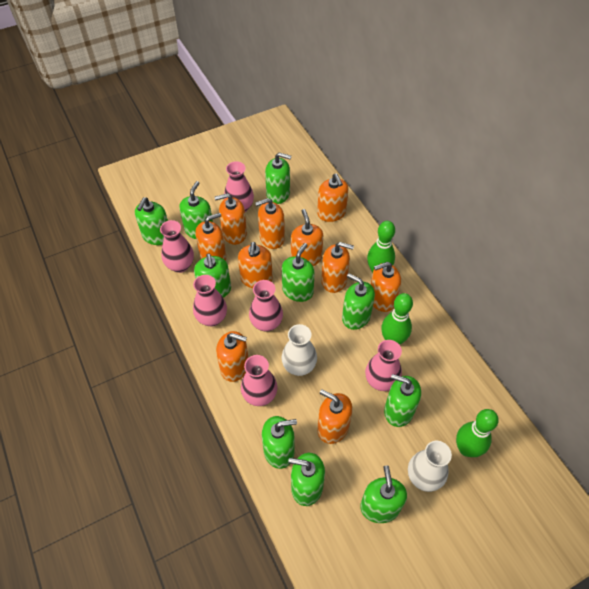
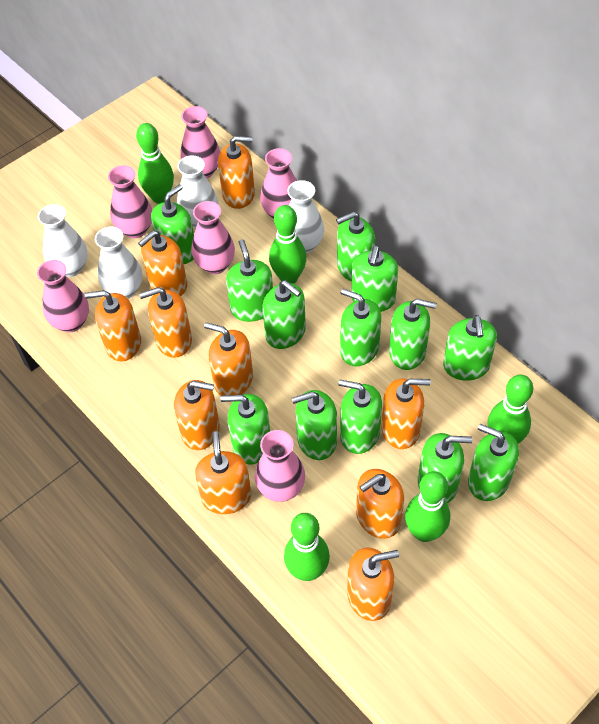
green bowling pin: [367,221,395,274] [381,293,413,345] [456,409,499,457] = 3 -> [136,123,174,204] [269,205,307,284] [284,513,330,581] [405,471,450,542] [487,375,533,444] = 5
green soap dispenser: [135,197,168,245] [179,181,213,239] [194,254,231,298] [262,416,297,469] [265,153,291,204] [282,243,315,302] [288,453,325,506] [342,273,375,330] [360,465,407,523] [384,374,421,427] = 10 -> [151,184,194,264] [221,394,270,465] [226,239,273,322] [262,280,306,349] [292,390,337,460] [336,211,375,281] [338,380,382,454] [340,289,381,366] [352,246,398,312] [389,299,437,370] [418,433,472,503] [443,315,497,381] [468,424,519,501] = 13
white vase: [282,324,317,376] [408,441,452,492] = 2 -> [38,204,87,277] [95,227,142,299] [177,155,219,228] [287,180,324,254] = 4

